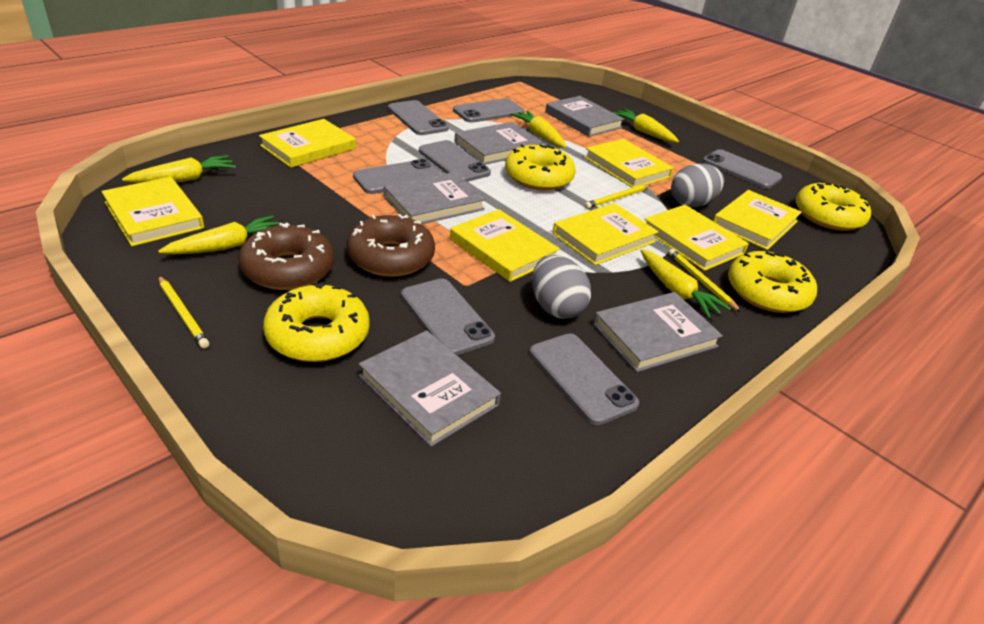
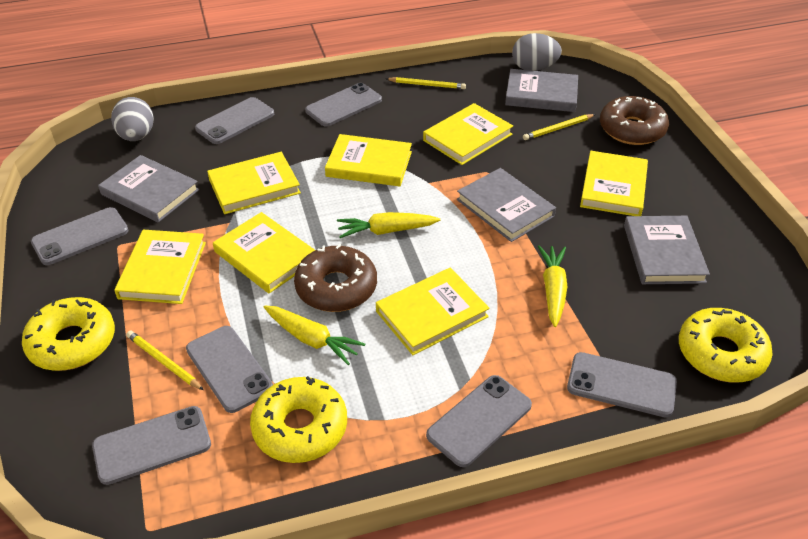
grey book: [359,331,501,447] [384,172,486,224] [454,122,543,165] [545,96,624,137] [593,292,723,372] = 5 -> [98,155,199,223] [457,168,556,242] [505,69,578,112] [624,216,710,284] = 4
yellow carrot: [122,155,236,183] [158,215,279,254] [510,111,566,148] [613,109,679,143] [641,249,731,318] = 5 -> [264,306,365,365] [337,212,440,238] [538,245,567,327] = 3
yellow donut: [263,282,370,362] [505,144,576,191] [728,251,817,313] [796,183,871,231] = 4 -> [22,297,115,371] [250,376,347,463] [679,308,773,382] = 3

